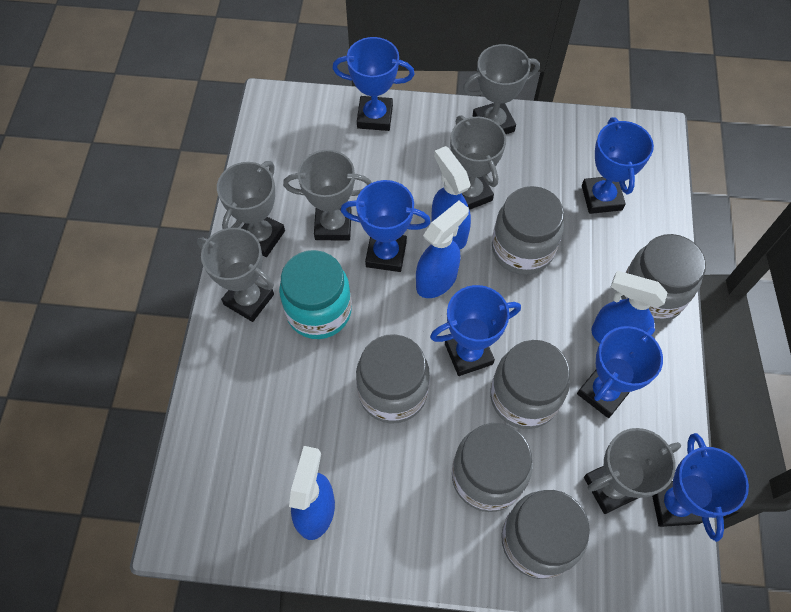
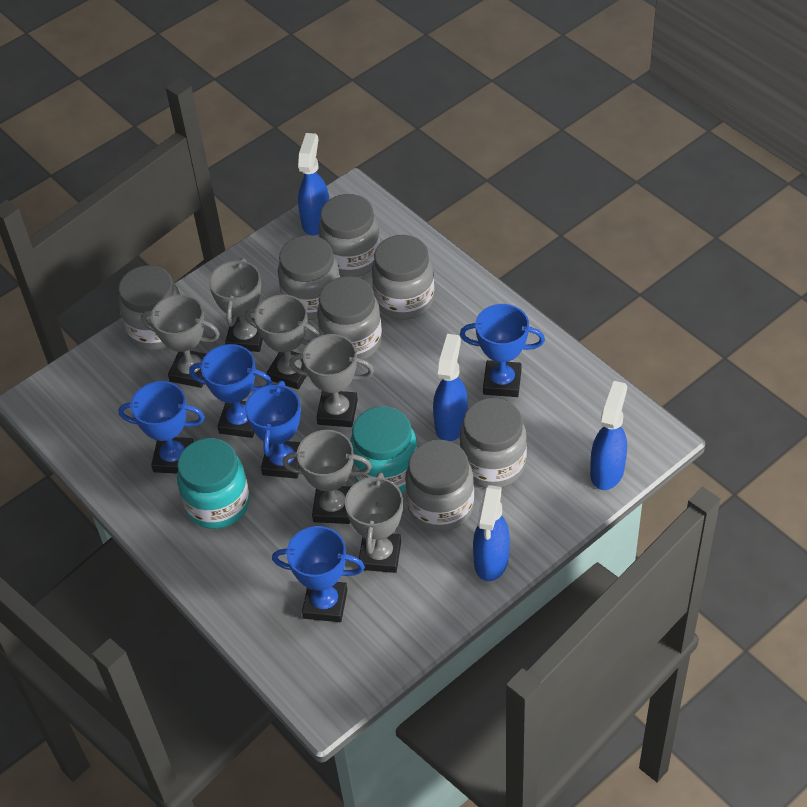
blue trophy: [332,37,415,131] [341,180,431,272] [430,285,521,376] [577,326,663,418] [582,117,654,214] [652,433,749,542] = 6 -> [119,381,205,474] [189,344,272,438] [245,381,301,479] [272,526,365,622] [460,304,545,397] = 5
grey jar: [356,334,430,424] [452,423,533,512] [490,340,570,429] [492,186,564,275] [501,490,590,579] [621,234,706,323] = 6 -> [119,265,180,350] [278,235,340,320] [317,276,382,360] [319,194,380,277] [372,235,434,320] [405,440,474,531] [459,398,527,488] = 7
turquoise jar: [279,250,352,339] = 1 -> [177,438,250,529] [350,406,417,493] = 2

